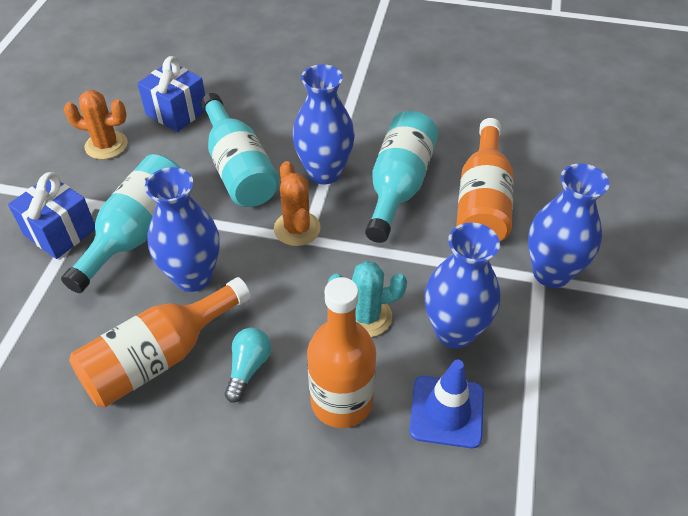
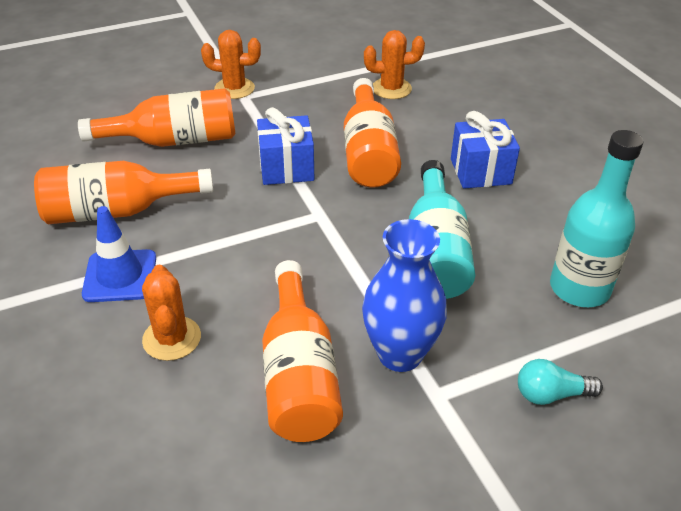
blue vase: [145,167,220,292] [292,64,355,184] [425,223,500,348] [528,163,609,288] = 4 -> [362,219,447,372] = 1
orange bottle: [69,277,251,408] [307,277,376,428] [456,118,514,242] = 3 -> [34,161,213,224] [78,88,236,147] [262,260,343,442] [344,78,401,187] = 4
orange cactus: [64,90,128,159] [274,161,321,246] = 2 -> [142,264,201,361] [201,30,261,99] [364,30,425,99] = 3
turquoise bottle: [61,154,180,293] [201,93,279,207] [365,111,438,243] = 3 -> [409,160,475,299] [550,130,643,307] = 2
turquoise cactus: [328,261,407,337] = 1 -> none = 0

